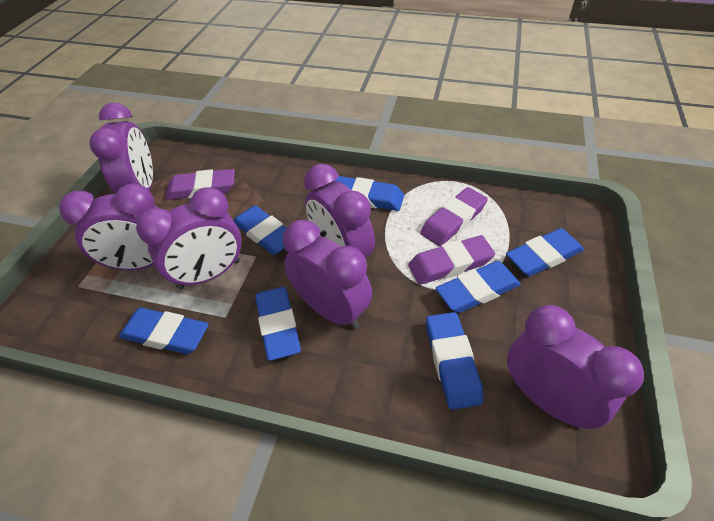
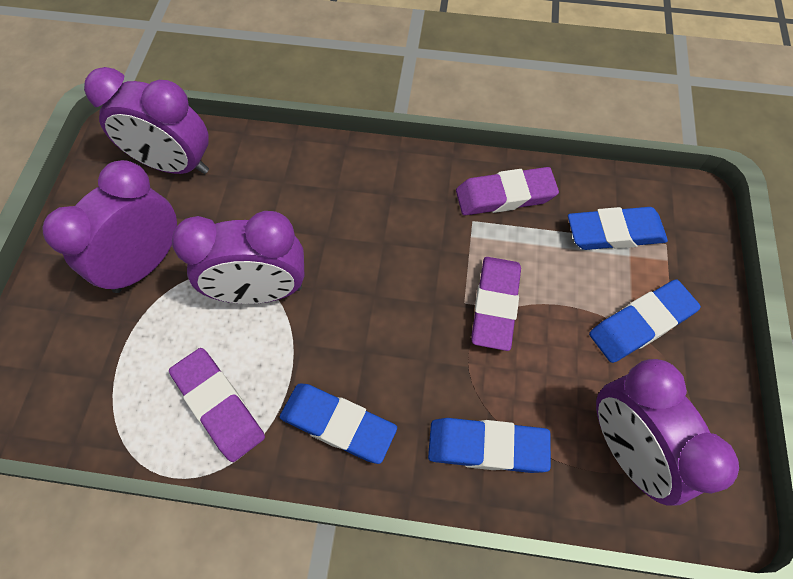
blue eraser: [119,308,208,354] [233,205,286,255] [255,287,301,361] [334,176,404,211] [426,312,483,410] [436,261,521,313] [506,228,584,276] = 7 -> [280,383,397,464] [428,418,551,473] [568,207,668,250] [589,280,701,363] = 4
purple clock: [59,183,158,270] [89,103,153,194] [136,188,242,289] [283,220,372,329] [304,164,375,258] [507,305,644,429] = 6 -> [43,160,177,293] [84,67,209,174] [172,211,304,304] [596,359,739,506] = 4

